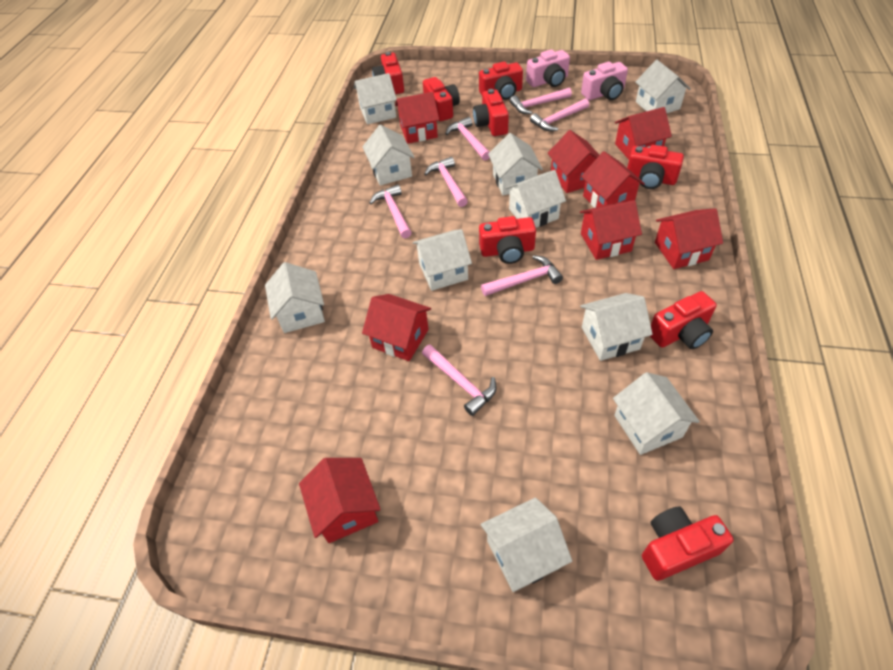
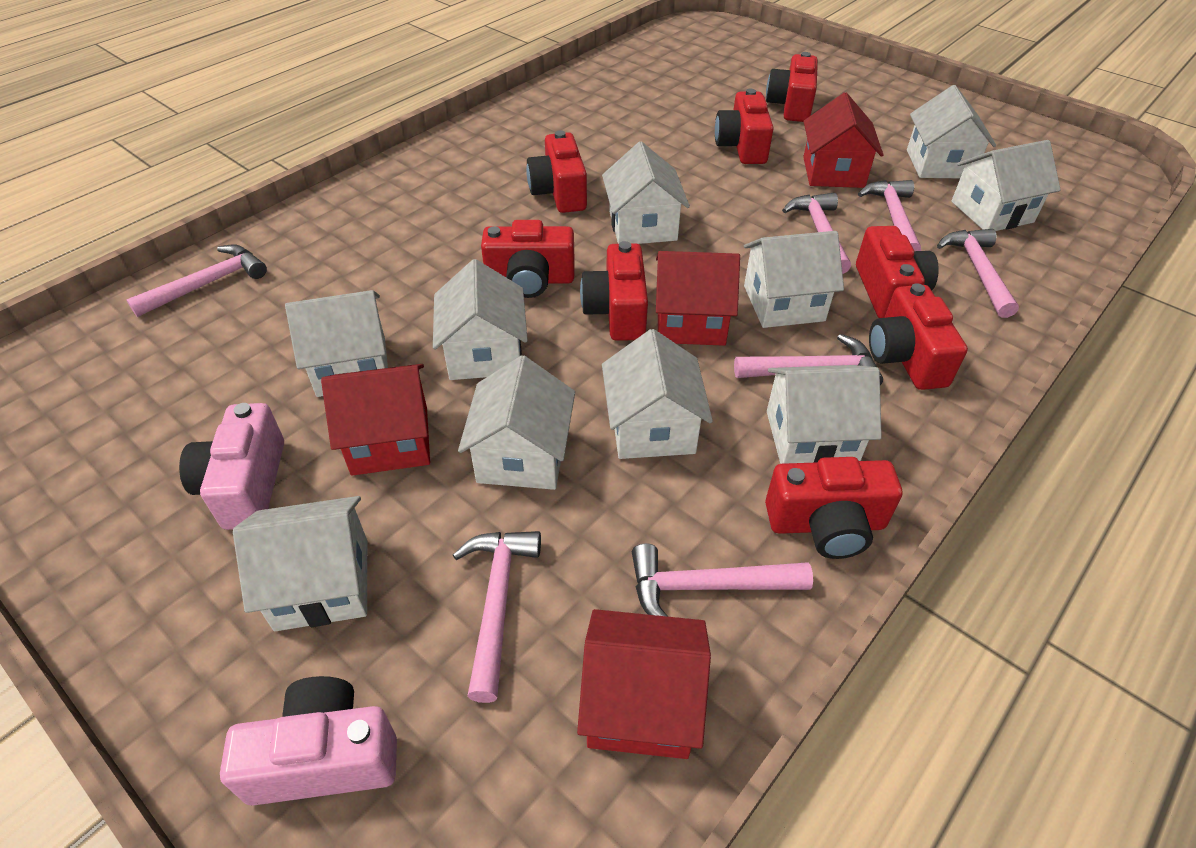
red house: [299,458,381,543] [362,294,431,361] [395,92,439,144] [548,130,599,193] [580,200,642,260] [581,151,645,208] [615,107,672,160] [655,208,723,269] = 8 -> [321,364,430,476] [577,609,711,759] [656,251,740,346] [803,92,884,188] = 4

